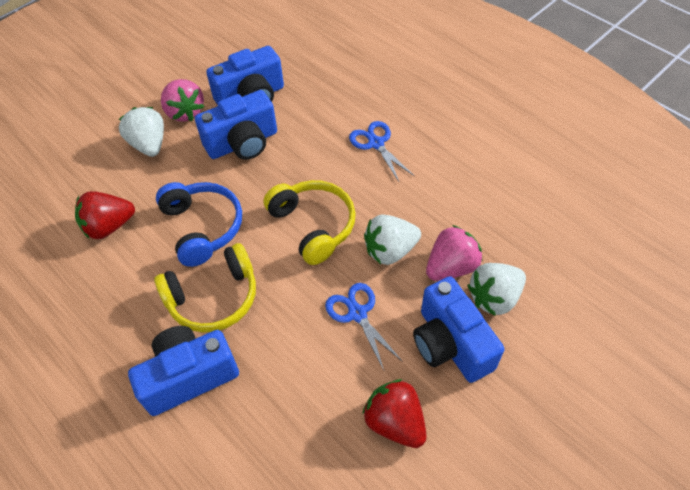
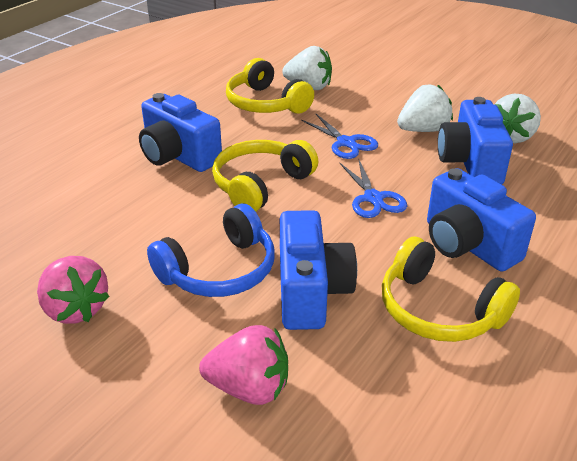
red strawberry: [75,191,135,239] [362,379,426,448] = 2 -> none = 0
yellow headphones: [154,243,256,333] [263,180,356,265] = 2 -> [212,140,318,212] [226,58,314,114] [382,237,520,342] = 3

